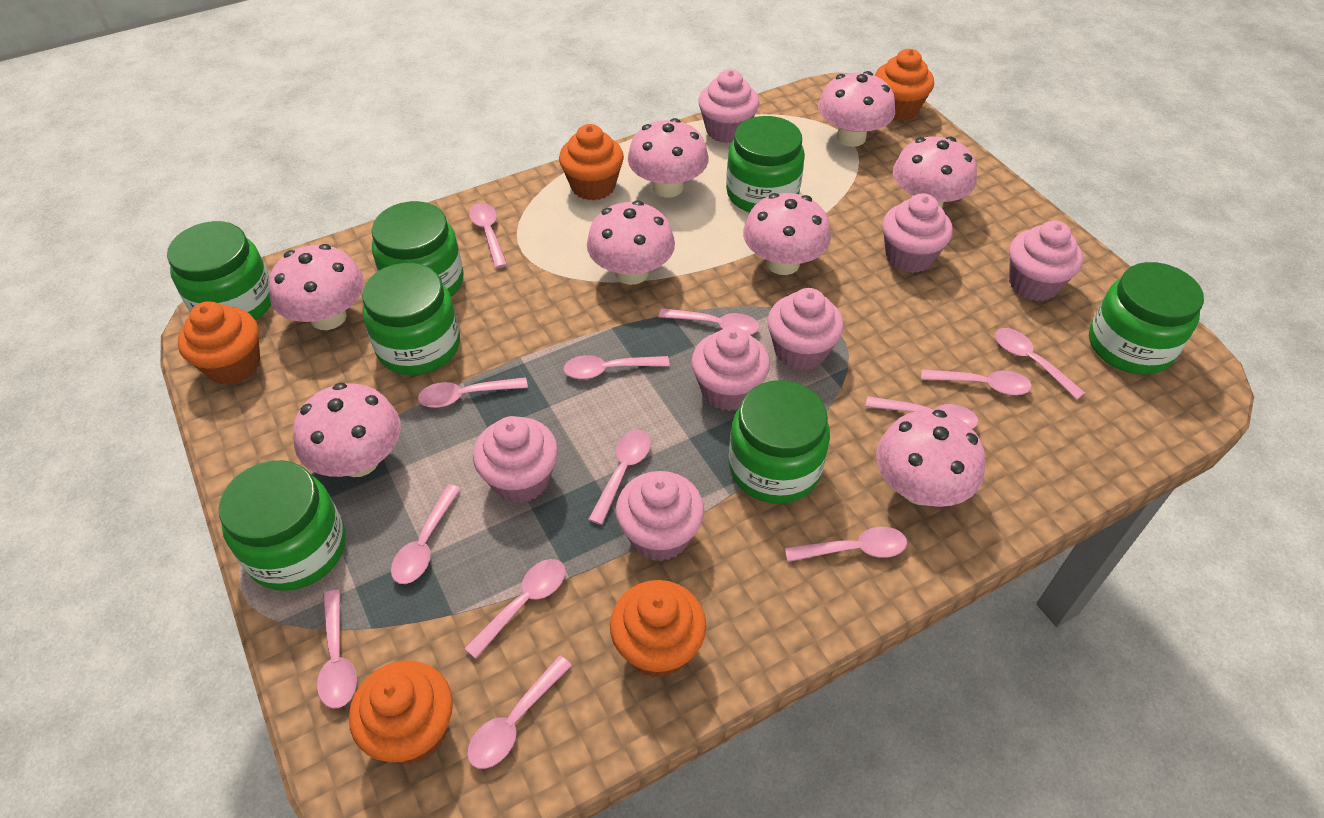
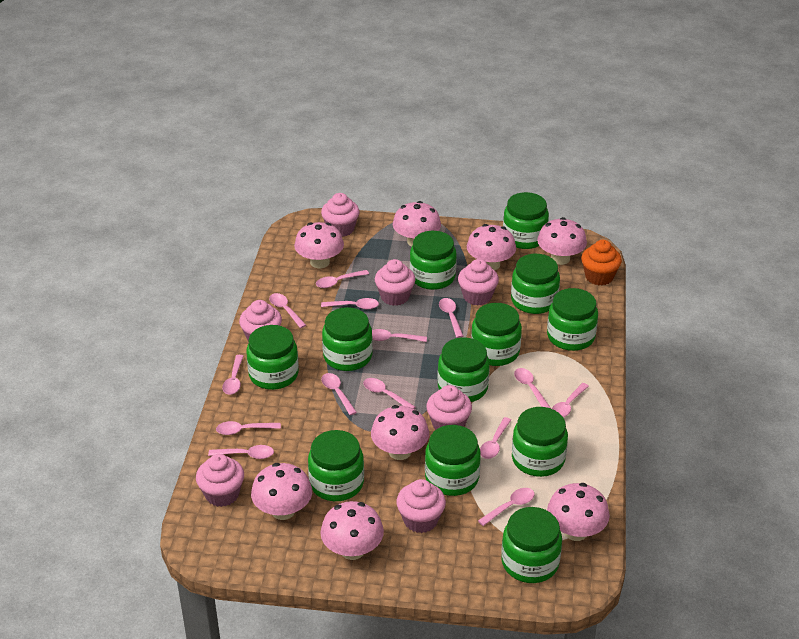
green jar: [167,221,271,320] [219,460,346,591] [362,263,460,375] [372,201,464,297] [726,116,805,212] [729,380,830,504] [1089,262,1204,375] = 7 -> [246,325,299,390] [308,430,364,501] [322,307,373,371] [410,231,457,290] [425,425,481,496] [437,338,490,402] [471,303,522,366] [501,507,562,583] [503,192,549,249] [511,254,560,314] [512,407,568,477] [547,288,598,351] = 12
orange cupcake: [178,302,260,385] [349,660,453,765] [559,124,624,200] [610,580,706,678] [875,49,934,121] = 5 -> [581,240,622,285] = 1
pink spoon: [317,589,357,709] [391,484,461,584] [418,377,528,408] [464,559,566,659] [467,656,572,769] [469,203,507,268] [563,355,670,379] [588,429,651,525] [659,308,759,335] [785,527,907,562] [865,396,978,429] [921,369,1032,395] [995,328,1085,399] = 13 -> [208,445,274,459] [216,421,281,435] [222,355,244,395] [269,293,306,328] [316,270,369,288] [321,298,379,309] [321,373,357,415] [363,378,415,409] [372,329,427,342] [439,298,463,338] [478,488,535,526] [480,417,511,459] [514,368,551,408] [552,383,589,418] = 14

